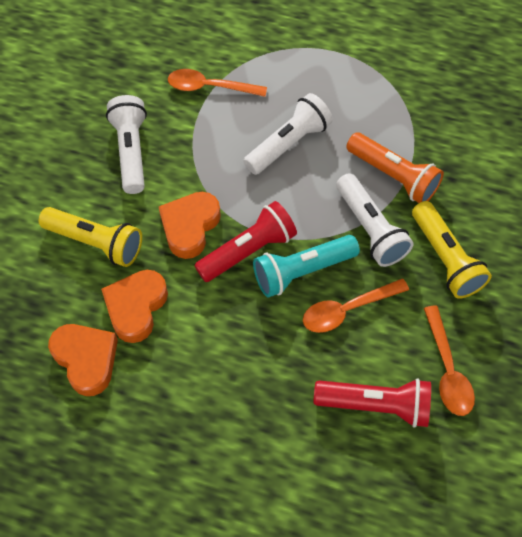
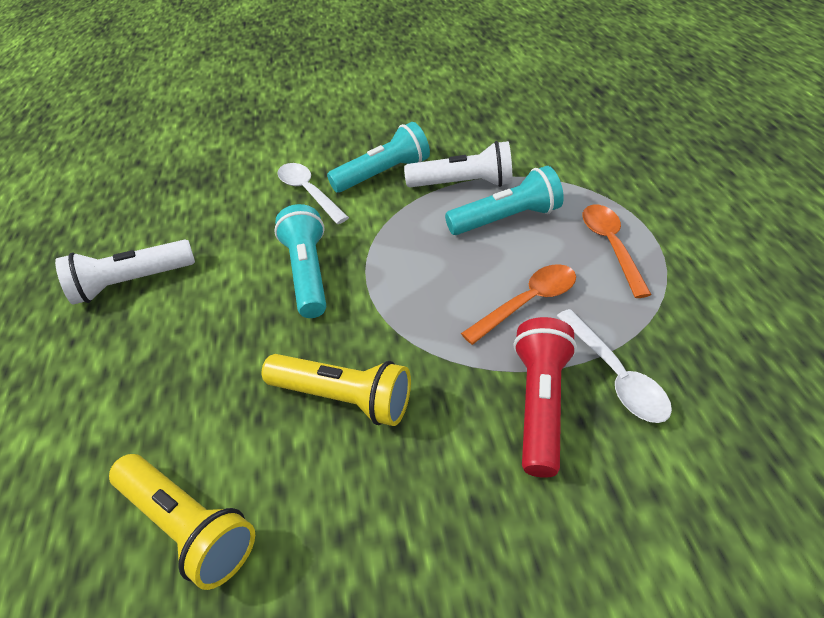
orange flashlight: [346,132,444,203] = 1 -> none = 0
orange heart: [48,324,118,396] [101,270,168,343] [159,192,221,259] = 3 -> none = 0
orange spoon: [168,69,267,97] [303,278,409,333] [424,306,475,416] = 3 -> [461,264,576,345] [583,205,652,298] = 2
red flashlight: [195,201,297,282] [314,378,431,428] = 2 -> [513,317,577,478] = 1
turquoise flashlight: [253,235,360,298] = 1 -> [274,204,326,318] [327,122,430,193] [445,166,564,235] = 3
white flashlight: [106,95,147,194] [243,93,333,175] [336,173,413,267] = 3 -> [55,240,195,305] [404,141,512,187] = 2
white spoon: none = 0 -> [277,163,349,224] [557,309,672,423] = 2

